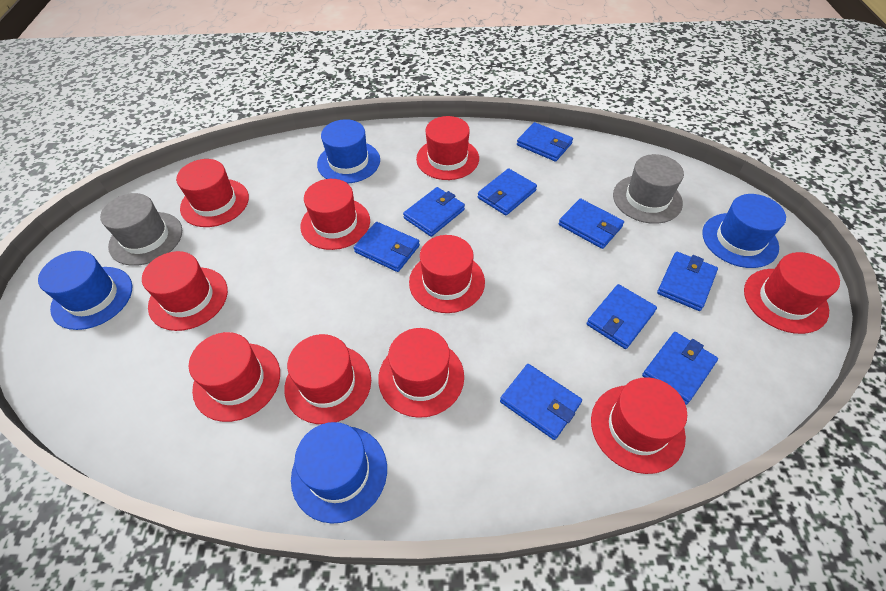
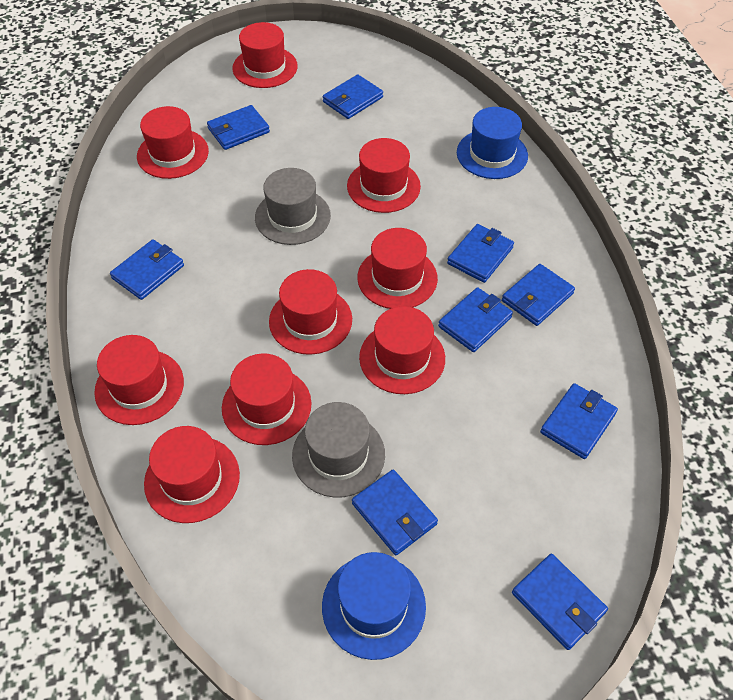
blue hat: [38,251,132,330] [291,422,387,524] [317,119,380,184] [702,194,786,268] = 4 -> [322,552,426,660] [457,107,528,179] = 2
red hat: [142,251,228,331] [176,159,249,227] [189,332,280,422] [284,334,371,424] [301,179,370,250] [378,328,464,418] [409,235,485,313] [416,116,479,180] [591,377,687,474] [744,252,840,334] = 10 -> [94,335,184,425] [137,106,209,179] [144,426,240,523] [222,354,311,445] [232,22,298,88] [269,269,352,355] [347,138,421,213] [357,228,438,309] [359,306,445,394] = 9

